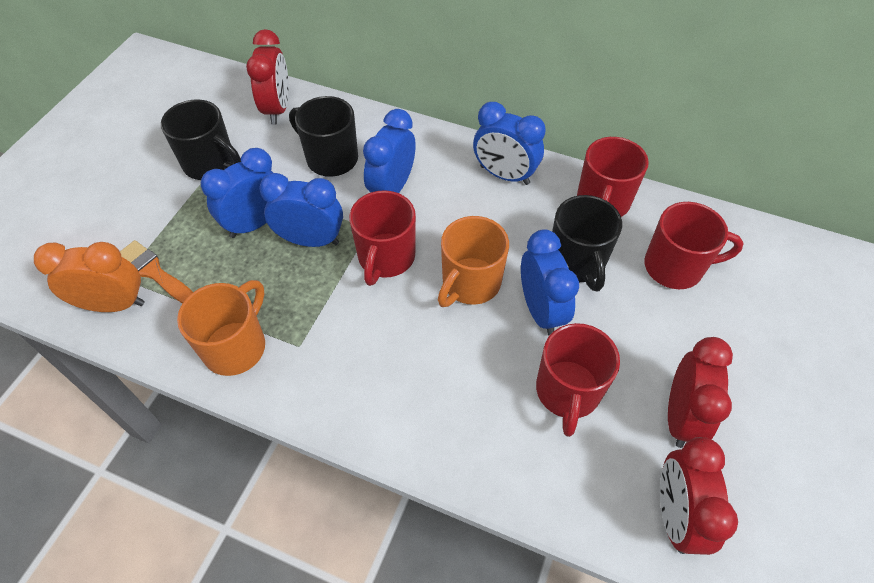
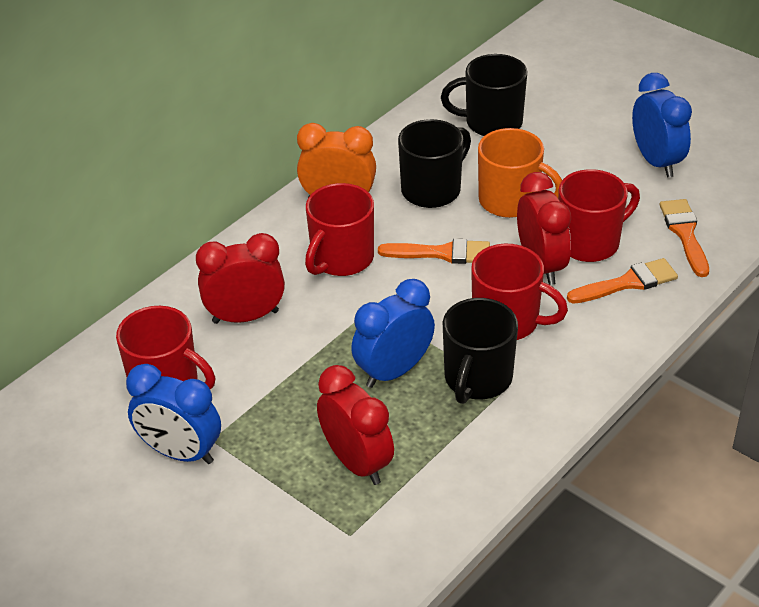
blue clock: [201,148,273,238] [259,173,343,247] [363,109,416,193] [473,102,546,185] [521,229,579,336] = 5 -> [126,364,221,464] [351,279,435,388] [632,73,692,177] = 3
orange brush: [120,240,193,304] = 1 -> [378,239,490,264] [567,258,678,304] [660,199,709,277] = 3
orange mug: [177,280,265,376] [438,216,509,307] = 2 -> [478,128,562,218] = 1

